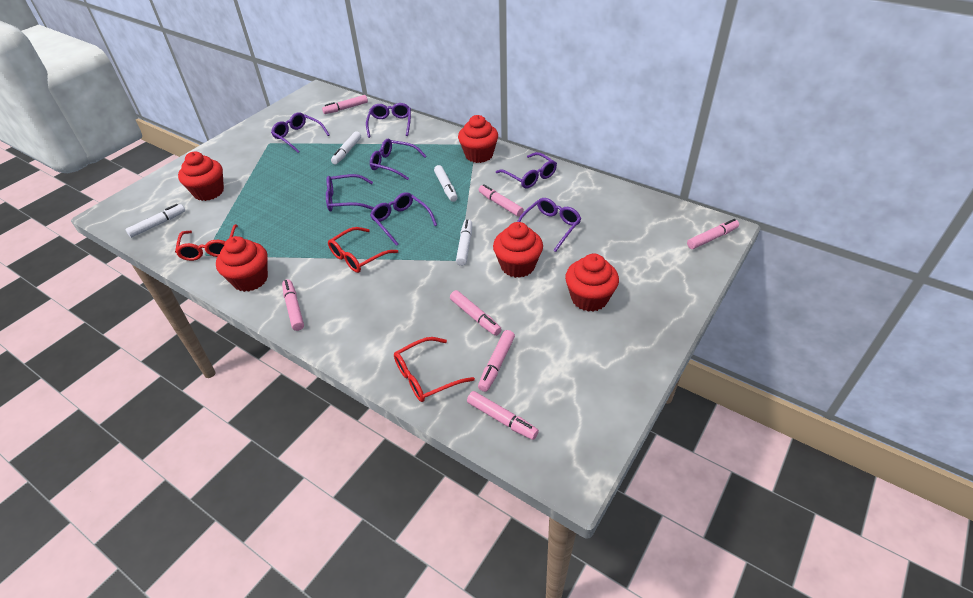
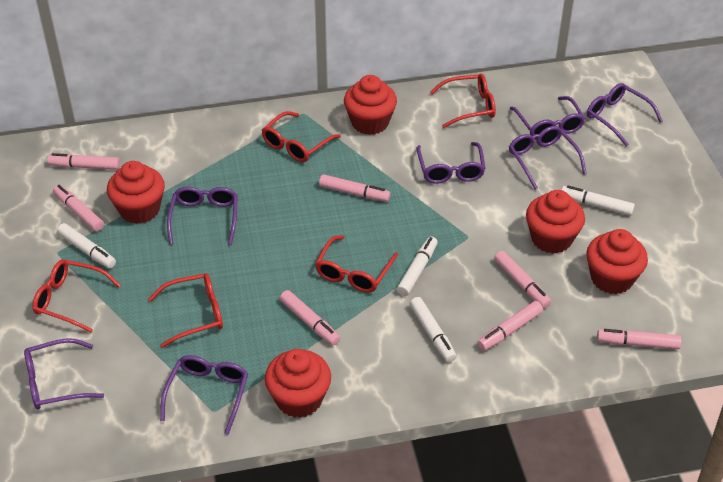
red glasses: [175,224,238,261] [328,227,398,273] [394,337,475,402] = 3 -> [32,260,121,333] [148,273,223,348] [262,111,341,162] [315,235,398,293] [430,74,496,128] = 5

